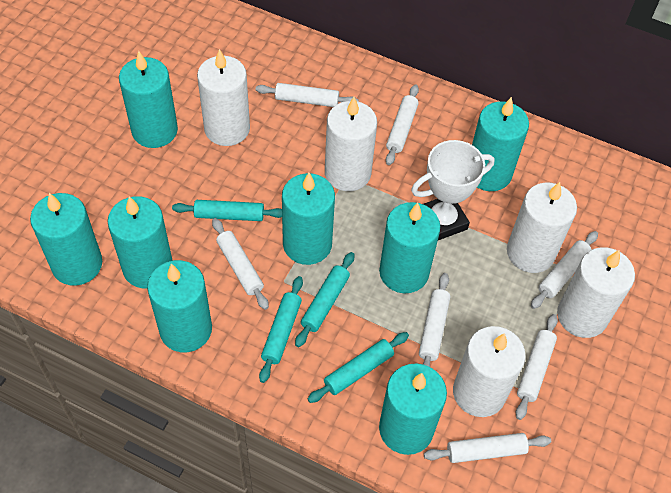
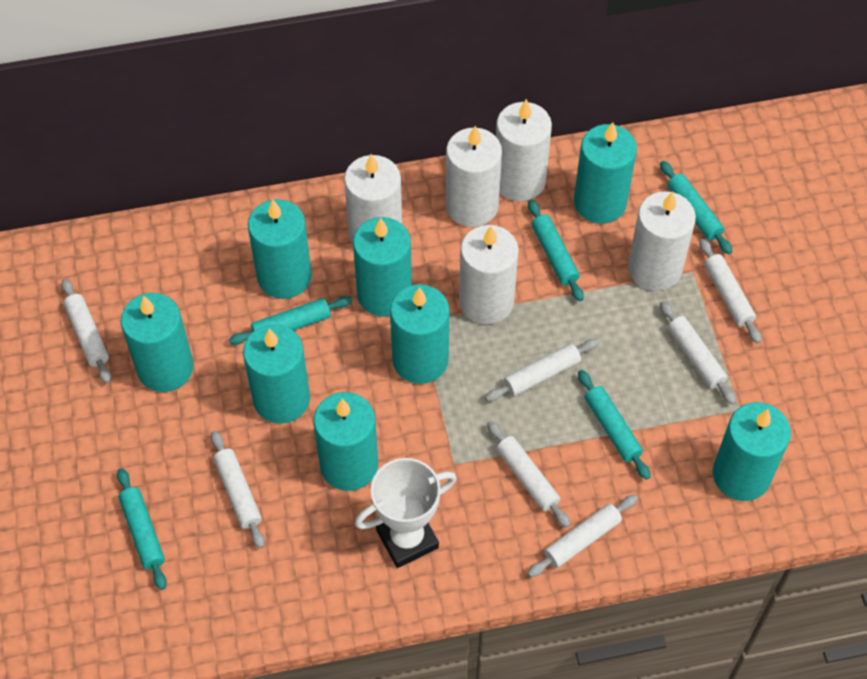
turquoise rolling pin: [172,200,282,221] [259,276,303,383] [295,252,354,347] [308,332,409,403] = 4 -> [117,468,167,590] [229,296,352,345] [528,200,584,301] [578,370,651,480] [660,161,732,254] = 5

